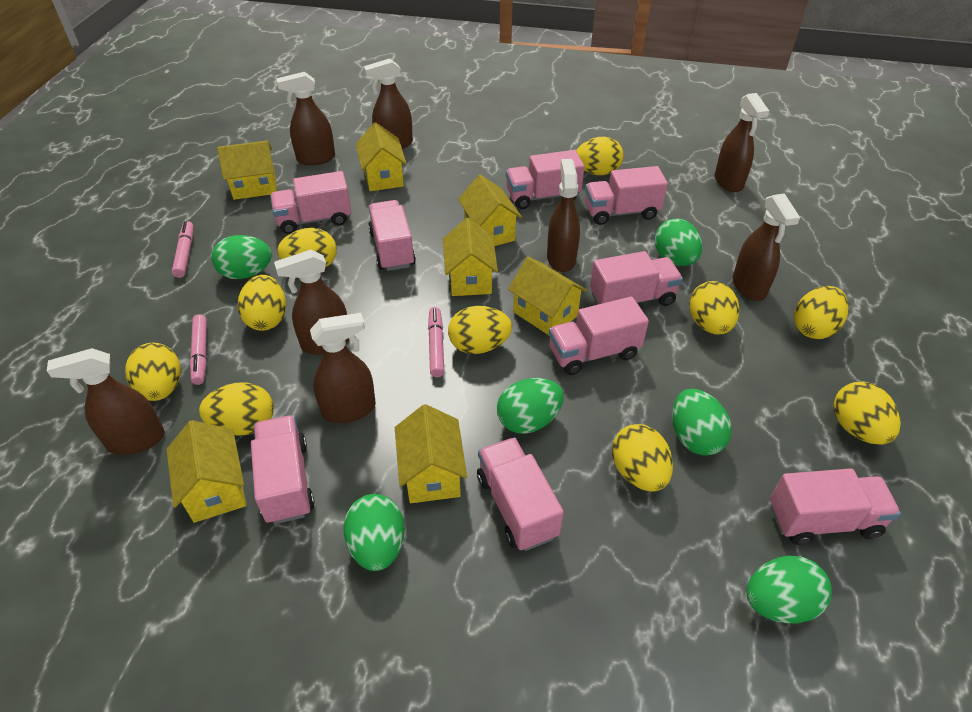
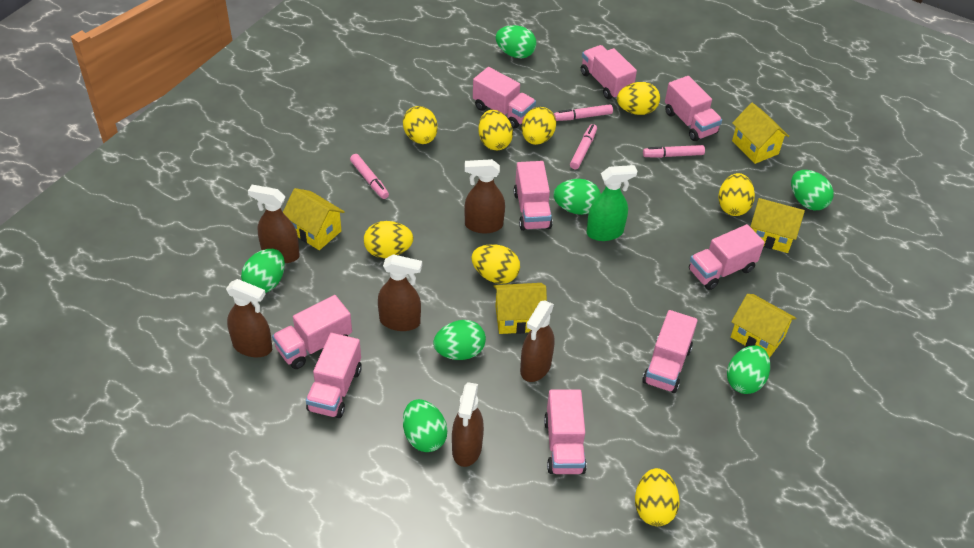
brown spray bottle: [47,348,165,455] [274,250,350,355] [277,72,335,165] [310,313,376,423] [364,58,413,149] [547,159,580,272] [715,93,769,192] [733,193,800,301] = 8 -> [226,279,272,357] [248,185,300,263] [378,254,422,331] [452,382,484,467] [464,159,505,233] [520,300,555,382] = 6
green egg: [212,235,272,279] [343,494,405,571] [497,378,564,434] [655,219,702,266] [672,389,732,456] [746,556,832,624] = 6 -> [241,249,285,293] [403,399,448,452] [433,320,486,360] [495,25,537,58] [553,179,601,215] [727,345,770,394] [791,170,834,210] = 7
green spray bottle: none = 0 -> [587,165,637,241] = 1
pink marker: [172,221,193,278] [190,314,207,385] [428,307,445,377] = 3 -> [350,154,389,199] [554,104,613,121] [570,124,597,170] [643,145,705,158] = 4
yellow egg: [125,343,181,401] [199,382,274,436] [238,275,286,331] [277,228,337,268] [448,306,512,354] [576,137,623,175] [612,424,673,492] [689,281,739,335] [794,286,849,339] [834,382,901,445] = 10 -> [364,221,413,258] [403,106,438,144] [471,244,520,284] [478,110,513,150] [522,107,556,145] [617,82,660,115] [635,468,679,526] [718,173,755,216] = 8
yellow house: [166,420,246,523] [217,141,277,200] [356,122,407,191] [395,404,467,503] [443,218,498,296] [458,174,522,246] [508,256,587,335] = 7 -> [283,188,345,250] [493,283,547,334] [731,294,796,358] [732,103,789,164] [750,198,805,253] = 5

